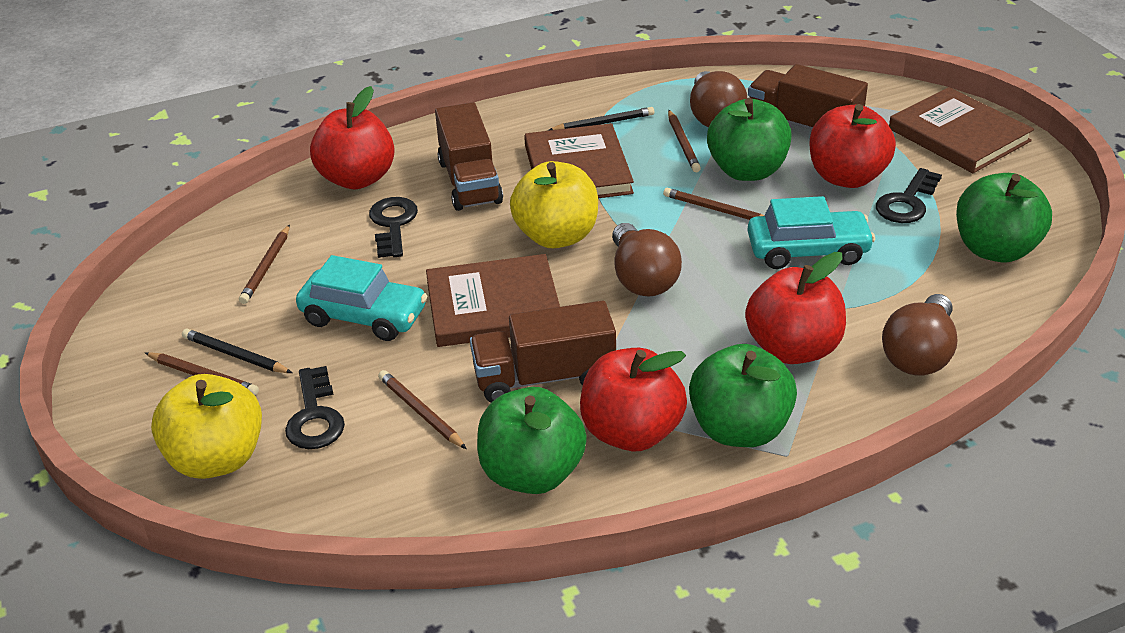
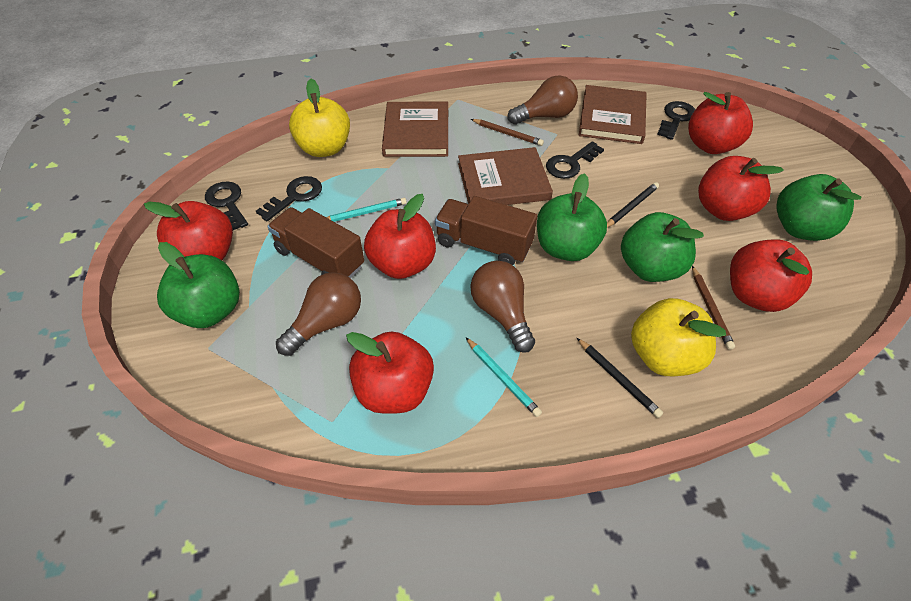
black key: [285,366,345,449] [369,197,418,258] [876,168,942,223] = 3 -> [205,181,248,230] [256,176,322,221] [546,141,604,179] [657,101,695,140] = 4
brown pencil: [145,352,259,395] [239,225,290,304] [378,370,466,449] [663,188,765,220] [668,110,701,172] = 5 -> [471,119,544,146] [692,266,735,350] = 2
brown truck: [435,102,503,211] [470,301,616,402] [748,64,868,130] = 3 -> [268,207,364,278] [435,196,537,265] = 2
red apple: [310,86,395,189] [580,348,687,451] [745,252,846,364] [810,104,896,188] = 4 -> [144,201,233,260] [346,331,434,414] [364,194,436,279] [688,92,753,154] [698,156,784,221] [730,239,812,312] = 6
turquoise car: [296,255,427,341] [747,196,875,269] = 2 -> none = 0
turquoise pencil: none = 0 -> [326,198,407,222] [466,338,542,417] = 2

